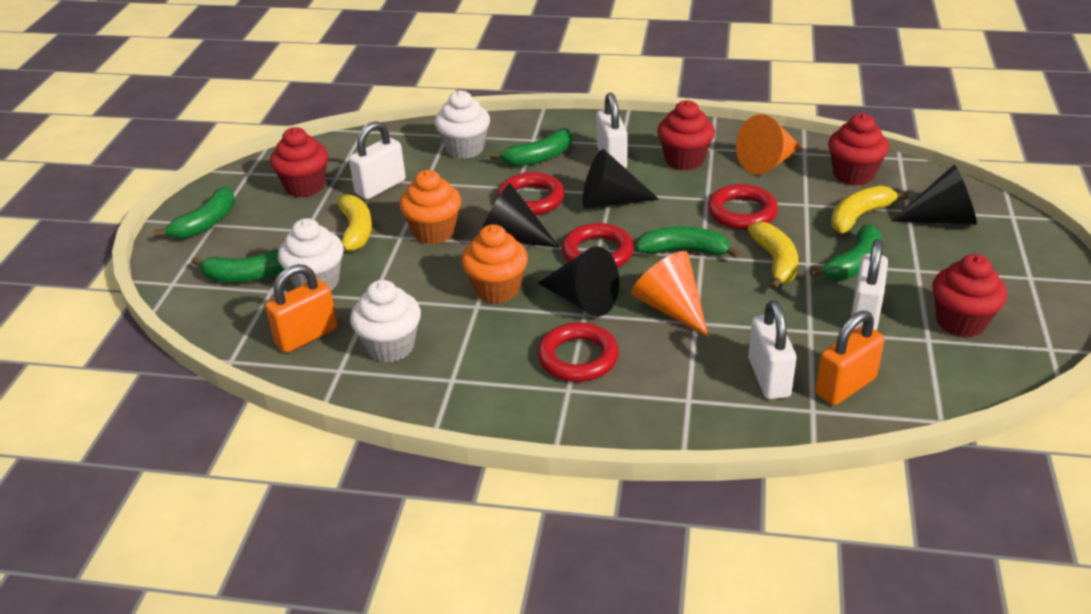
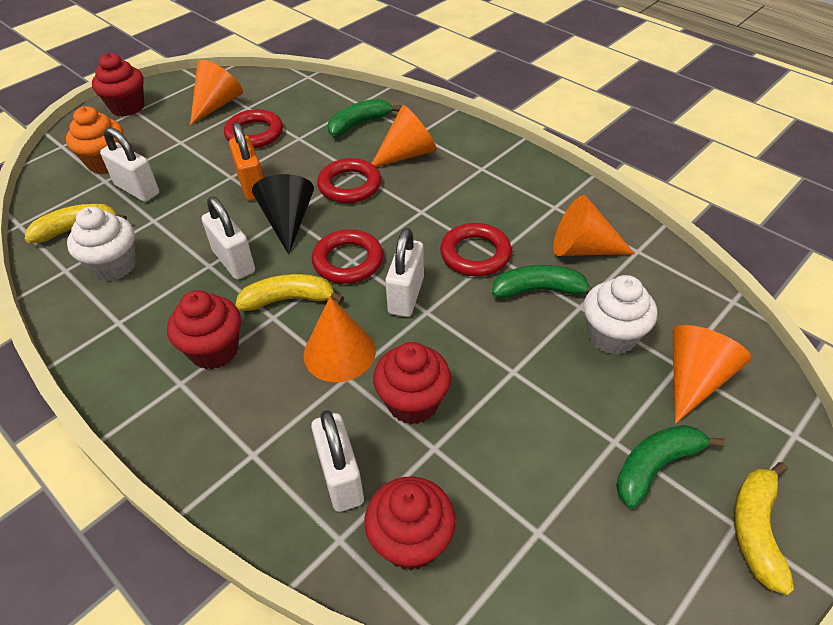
black cone: [482,183,559,247] [537,246,619,317] [582,149,659,209] [891,164,977,225] = 4 -> [252,174,314,255] = 1
green banana: [154,186,235,239] [192,249,284,282] [490,128,572,166] [635,226,740,258] [810,224,882,280] = 5 -> [328,99,401,137] [492,265,592,298] [616,425,725,508] = 3
orange cone: [631,251,709,337] [736,114,802,175] = 2 -> [190,60,243,125] [303,296,376,382] [372,105,437,167] [553,195,635,256] [673,325,751,424] = 5
orange cupcake: [399,170,461,244] [461,224,528,304] = 2 -> [66,106,124,174] = 1
orange padlock: [265,264,338,353] [815,310,884,405] = 2 -> [229,122,263,201] = 1
white cupcake: [278,218,344,290] [350,280,421,362] [435,90,490,159] = 3 -> [67,207,136,281] [584,275,657,355] = 2

